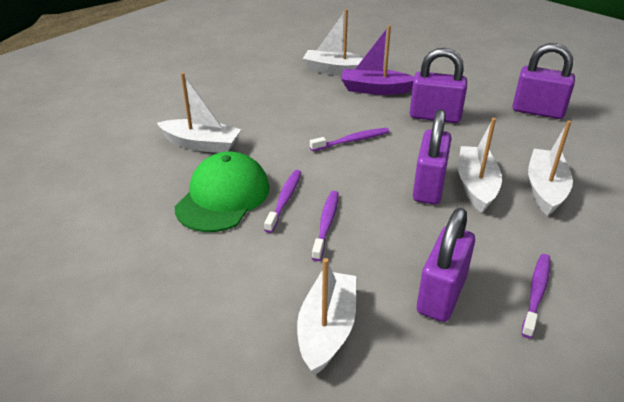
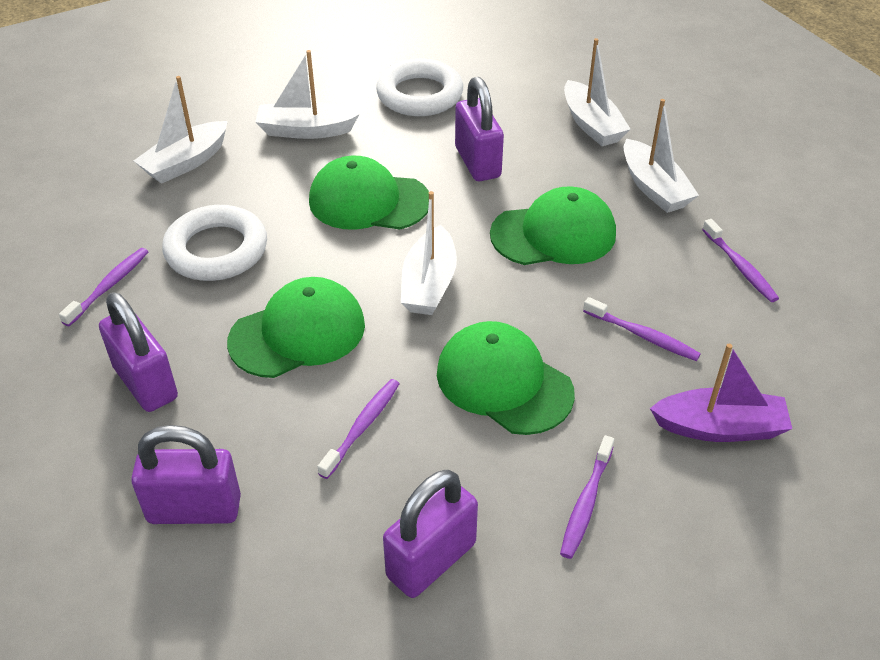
green cap: [174,152,269,232] = 1 -> [227,277,365,378] [309,156,429,230] [437,321,575,435] [490,186,616,265] = 4
purple toothbrush: [264,170,301,233] [310,128,389,151] [312,191,339,261] [521,254,550,338] = 4 -> [59,248,148,326] [317,379,400,479] [560,435,614,559] [583,297,701,361] [702,219,779,302] = 5
white ring: none = 0 -> [162,205,267,281] [376,59,463,116] = 2

